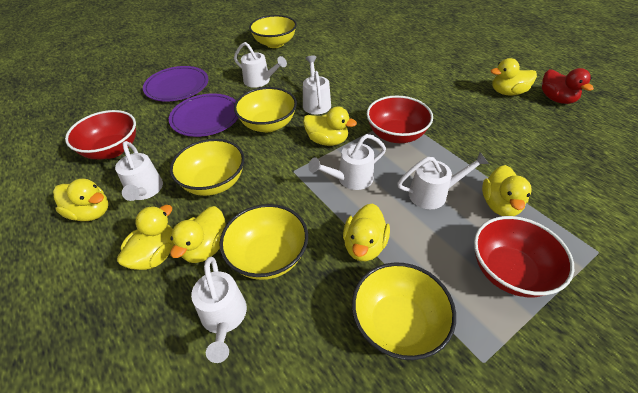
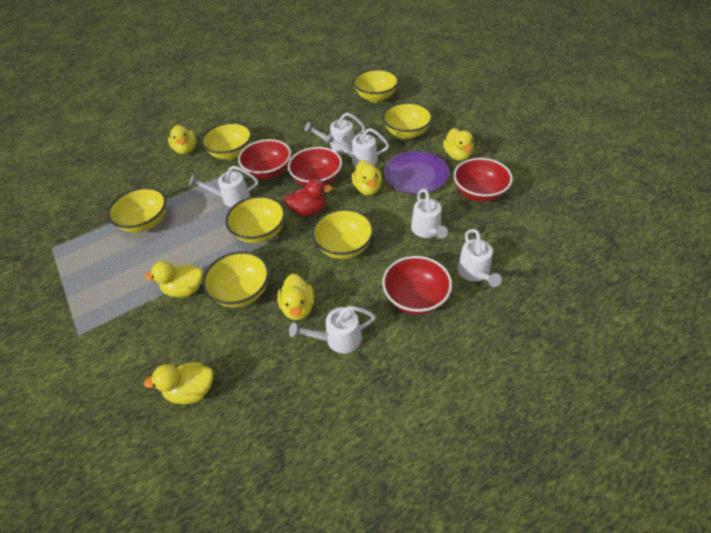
purple plate: [143,66,208,102] [169,93,238,137] = 2 -> [384,151,449,194] = 1
red bowl: [65,110,136,159] [367,96,433,143] [474,216,574,297] = 3 -> [238,139,291,179] [288,147,342,187] [382,256,452,315] [454,158,513,202] = 4
yellow bowl: [170,139,245,196] [219,204,308,280] [234,87,297,132] [249,15,297,48] [352,263,456,360] = 5 -> [107,187,166,233] [201,122,252,160] [202,251,269,308] [225,196,285,244] [312,209,374,259] [353,69,399,102] [383,102,433,139] = 7
yellow duck: [53,179,109,221] [117,205,174,270] [170,206,226,263] [303,107,357,146] [343,203,390,261] [482,165,532,216] [491,58,537,96] = 7 -> [143,362,214,404] [144,261,204,297] [168,125,196,154] [277,273,314,320] [351,160,382,195] [443,128,473,161] = 6

